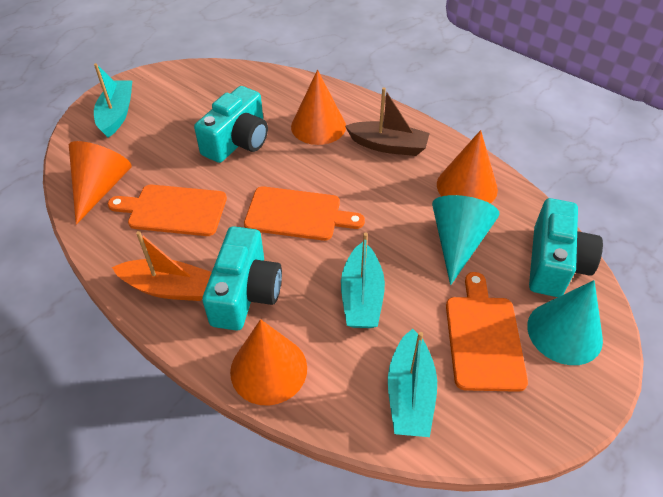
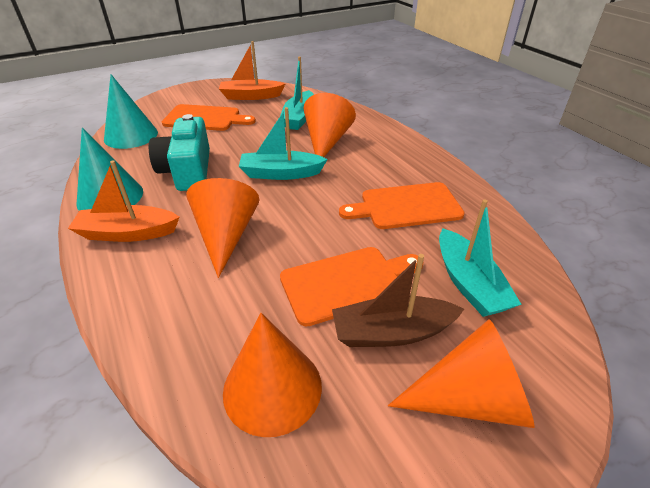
orange boat: [112,231,212,301] = 1 -> [68,160,180,242] [219,41,285,100] = 2
turquoise camera: [194,86,268,163] [202,226,282,331] [529,198,603,297] = 3 -> [149,114,210,191] = 1

